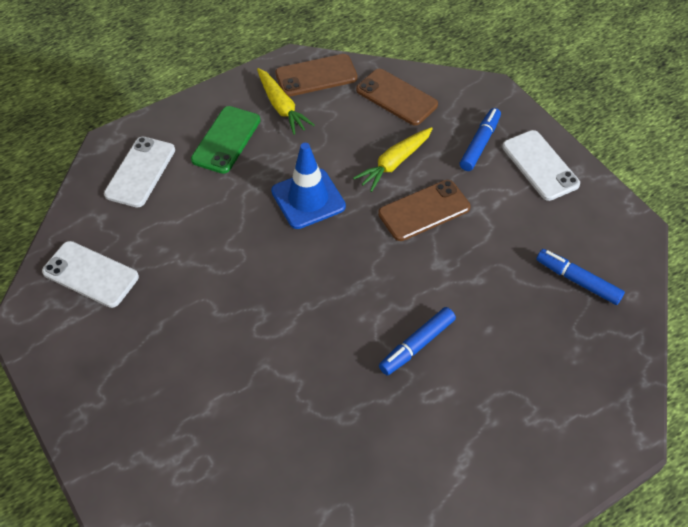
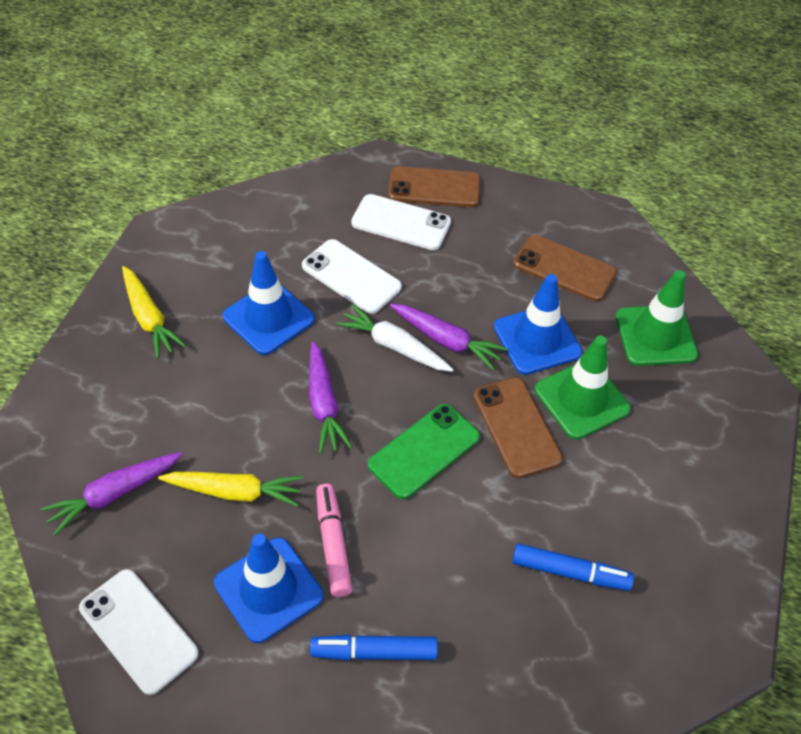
blue marker: [379,307,456,375] [460,108,501,171] [536,249,625,305] = 3 -> [310,634,438,661] [512,543,634,591] = 2
blue traffic cone: [271,143,346,229] = 1 -> [214,534,323,643] [222,251,315,355] [494,274,582,375] = 3
green traffic cone: none = 0 -> [535,336,631,439] [616,270,698,366] = 2
pink marker: none = 0 -> [316,484,353,597] = 1
purple carrot: none = 0 -> [40,452,183,536] [309,341,352,454] [390,304,508,370] = 3
white carrot: none = 0 -> [336,304,454,372] = 1

